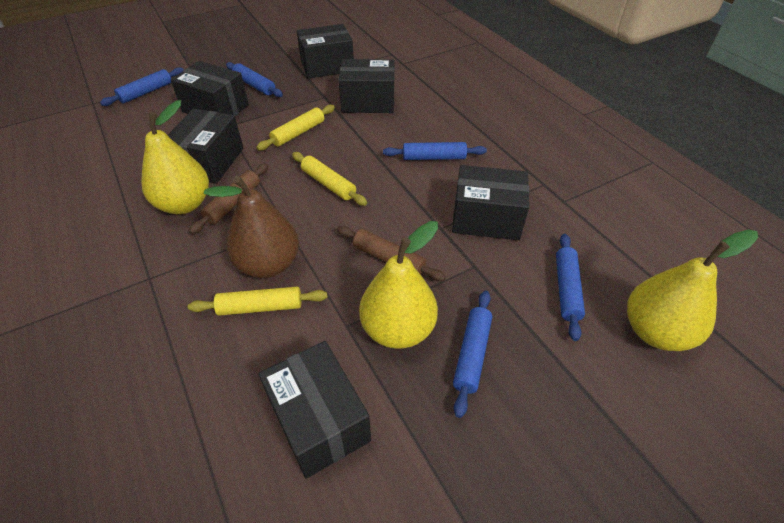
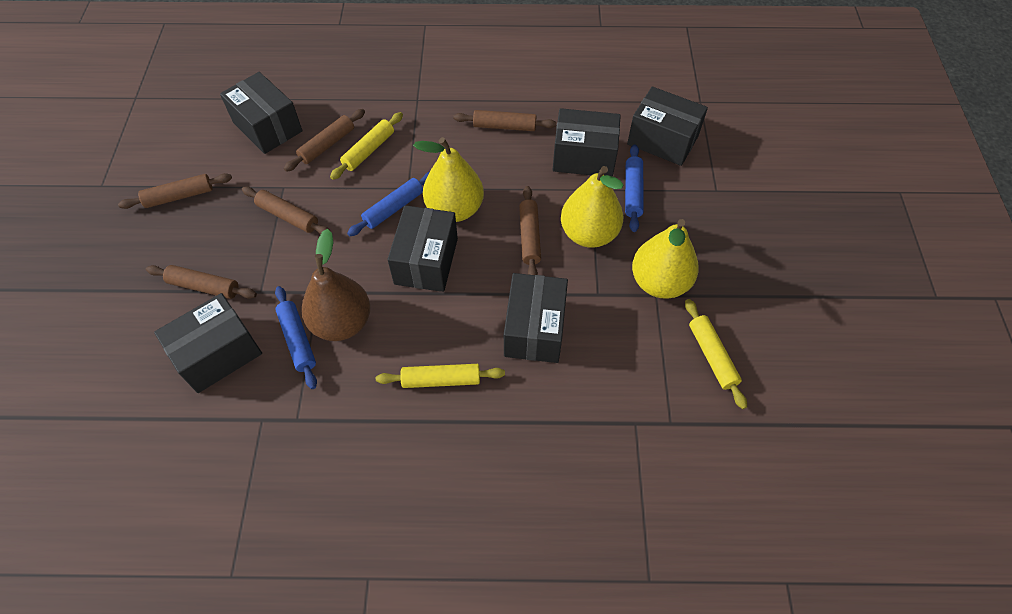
blue rolling pin: [100,67,184,106] [226,62,283,97] [383,142,487,160] [453,290,492,418] [556,234,585,341] = 5 -> [275,286,317,389] [347,172,430,236] [625,144,644,232] = 3
brown rolling pin: [189,163,268,234] [337,226,446,281] = 2 -> [118,173,232,209] [146,265,257,299] [242,186,330,235] [284,109,365,172] [453,110,556,131] [519,186,541,275] = 6

